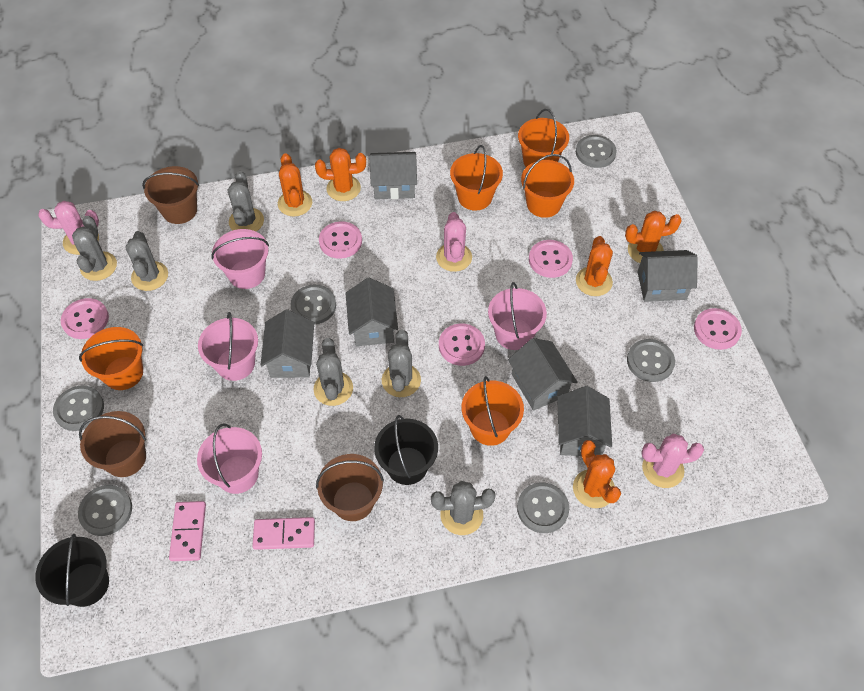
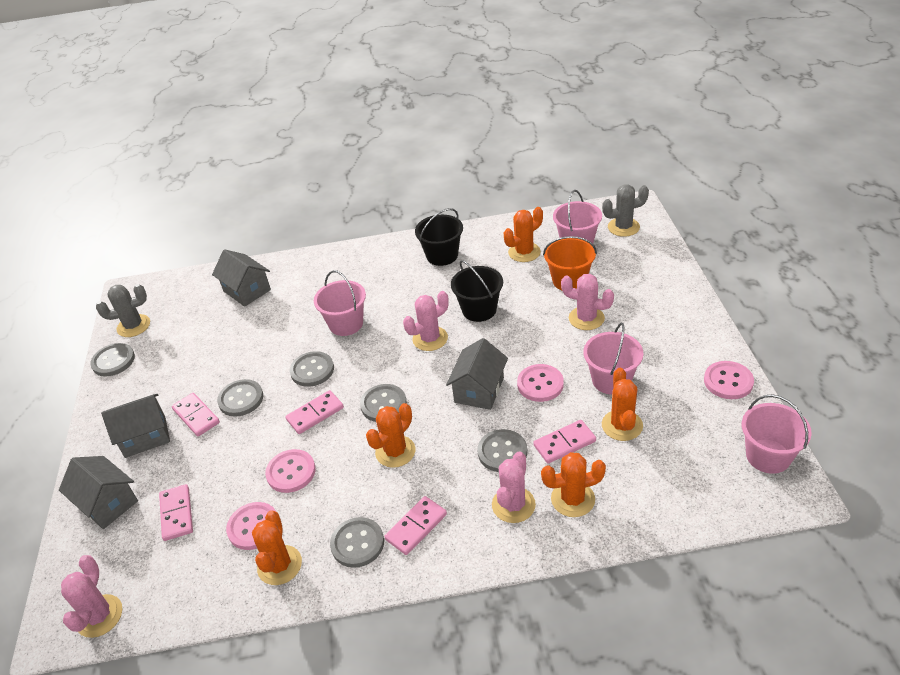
brown bucket: [79,411,146,477] [142,166,199,224] [316,454,384,521] = 3 -> none = 0
grey cactus: [72,216,117,281] [125,231,168,291] [228,171,264,231] [313,338,353,406] [382,330,421,397] [431,481,495,535] = 6 -> [96,284,150,337] [602,185,649,237] = 2
grey house: [260,309,314,378] [346,278,398,346] [369,152,417,199] [508,338,577,411] [557,386,612,456] [638,250,698,302] = 6 -> [59,456,138,529] [101,394,170,458] [212,249,271,307] [446,338,508,410] = 4
orange bucket: [79,327,143,390] [450,145,503,211] [462,376,524,446] [518,109,569,167] [521,154,574,218] = 5 -> [543,236,597,290] = 1
pink button: [61,298,109,339] [319,221,362,259] [439,324,485,366] [529,240,573,278] [694,308,742,350] = 5 -> [226,502,276,550] [265,449,316,493] [517,364,564,402] [704,361,754,399] = 4
pink cactus: [38,201,99,255] [436,212,472,272] [641,434,704,488] = 3 -> [61,555,122,638] [403,291,449,351] [492,451,536,523] [561,274,614,330] = 4
pink domino: [169,501,206,561] [252,517,315,550] = 2 -> [159,484,193,541] [172,393,220,436] [285,390,344,434] [384,496,447,555] [533,420,596,464] = 5

